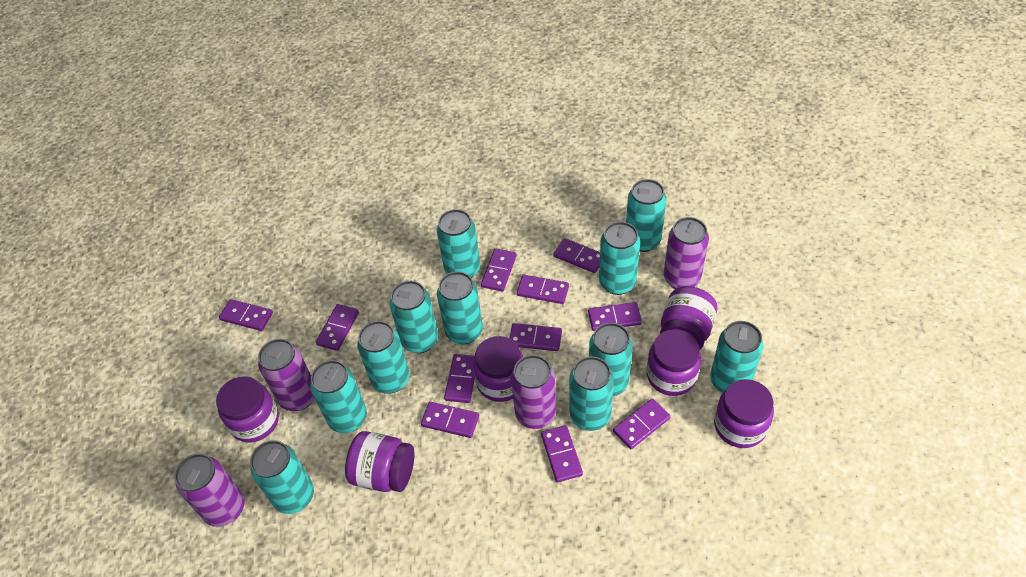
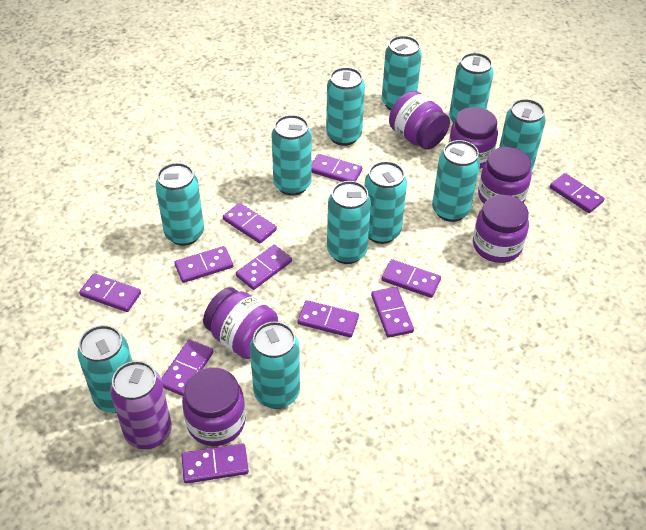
purple can: [174,454,245,527] [258,339,315,411] [511,355,556,429] [664,217,709,289] = 4 -> [110,361,172,449] = 1

